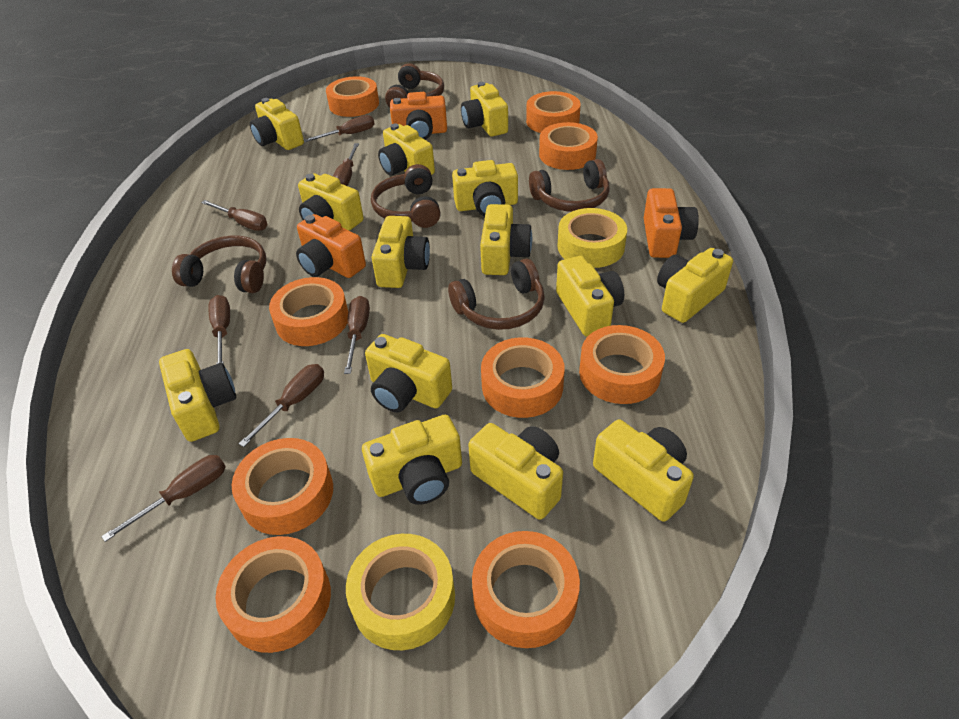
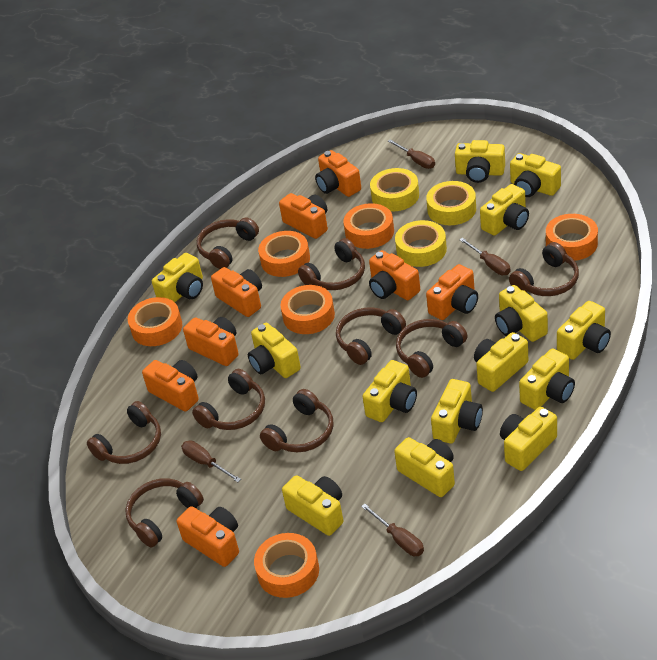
brown headphones: [172,236,266,293] [371,164,441,228] [385,63,444,108] [448,259,545,330] [529,159,610,212] = 5 -> [87,401,161,464] [125,478,204,547] [192,369,265,430] [197,218,259,269] [260,389,334,452] [298,238,365,290] [336,307,406,365] [396,319,468,378] [509,242,579,296] = 9
brown screwdriver: [101,455,226,542] [201,200,268,231] [208,295,230,364] [239,364,324,447] [304,115,374,142] [333,143,359,186] [344,296,370,374] = 7 -> [181,440,241,482] [361,504,424,556] [388,139,435,169] [459,238,511,275] = 4
orange camera: [296,214,366,278] [390,92,447,140] [644,188,699,258] = 3 -> [142,360,199,411] [176,506,239,567] [183,317,239,366] [211,267,262,317] [279,193,328,239] [315,150,361,197] [369,250,420,300] [426,264,478,320] = 8
orange tape: [215,536,331,653] [232,438,333,535] [269,277,348,346] [326,76,379,117] [472,531,580,648] [481,337,565,418] [526,91,581,133] [539,122,598,170] [579,325,665,404] = 9 -> [128,297,182,346] [254,533,319,598] [258,231,310,277] [280,285,335,334] [343,203,394,249] [546,214,598,261] = 6
yellow tape: [346,534,455,650] [557,208,627,268] = 2 -> [370,168,419,211] [395,220,447,267] [426,181,476,225] = 3

